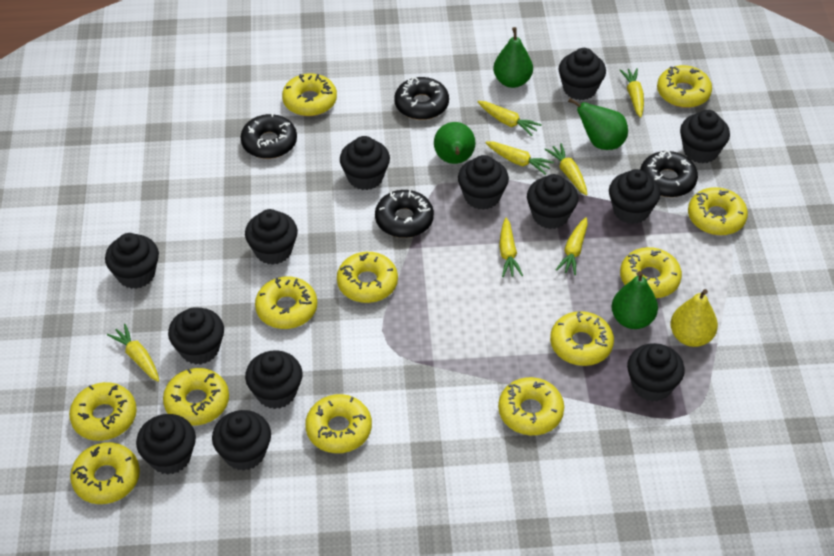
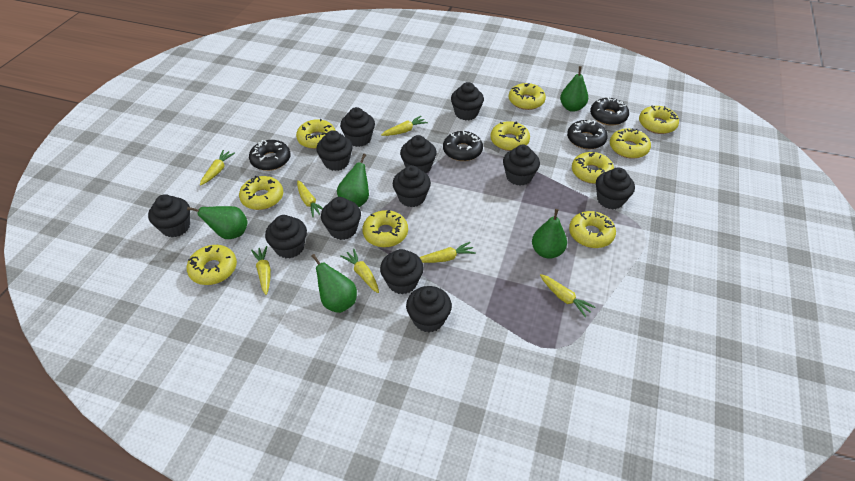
black cupcake: [105,233,159,289] [136,414,196,475] [168,307,224,365] [212,410,271,471] [245,209,298,265] [245,351,302,409] [340,136,390,190] [458,155,509,210] [527,174,578,229] [559,48,606,100] [609,169,660,224] [627,343,685,402] [680,110,730,163] = 13 -> [148,194,190,237] [265,215,307,259] [316,130,353,171] [321,197,361,240] [340,107,375,147] [380,249,424,294] [393,165,431,207] [400,135,437,173] [406,286,452,332] [451,82,484,120] [503,145,540,186] [596,168,635,210] = 12
green pear: [434,122,476,164] [493,27,533,88] [568,98,628,150] [611,271,658,329] = 4 -> [187,206,248,239] [311,254,357,313] [337,154,369,207] [532,209,567,259] [560,66,588,112] = 5
yellow donut: [69,382,137,441] [70,442,140,504] [163,368,229,426] [255,277,317,329] [282,73,337,116] [305,394,372,453] [337,252,398,303] [498,377,564,435] [550,311,614,366] [620,247,682,298] [657,65,712,108] [688,187,748,235] = 12 -> [187,245,237,285] [239,176,283,210] [296,119,336,149] [362,210,408,247] [490,121,530,151] [509,83,546,110] [569,211,616,248] [572,152,614,184] [610,128,651,159] [639,105,679,134] = 10
yellow pear: [670,289,718,347] = 1 -> none = 0

